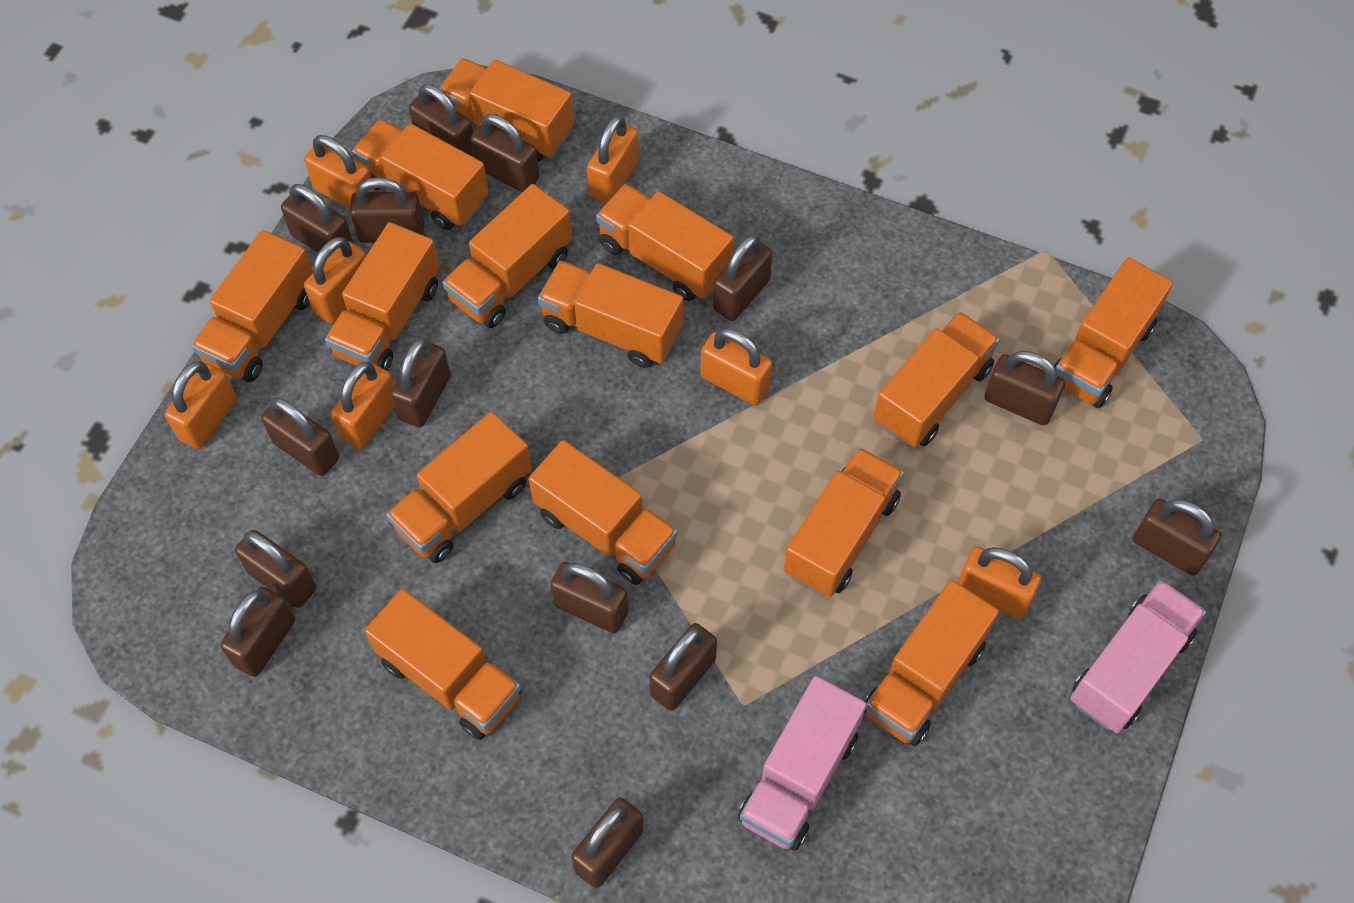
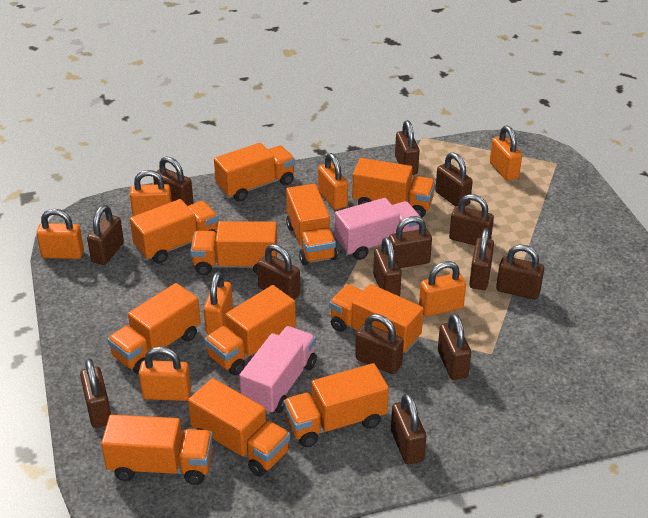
orange truck: [191,230,313,382] [325,222,440,370] [352,119,489,230] [365,589,521,740] [386,412,532,563] [439,58,574,162] [443,184,572,328] [529,440,678,585] [538,261,683,368] [596,184,734,301] [784,447,904,597] [864,580,999,746] [873,312,1000,448] [1054,258,1173,408] = 14 -> [101,415,213,485] [107,283,201,374] [130,199,218,264] [188,378,290,476] [190,221,277,275] [204,285,296,375] [214,143,295,202] [283,363,389,447] [286,184,337,265] [329,284,424,353] [352,158,435,218] = 11

